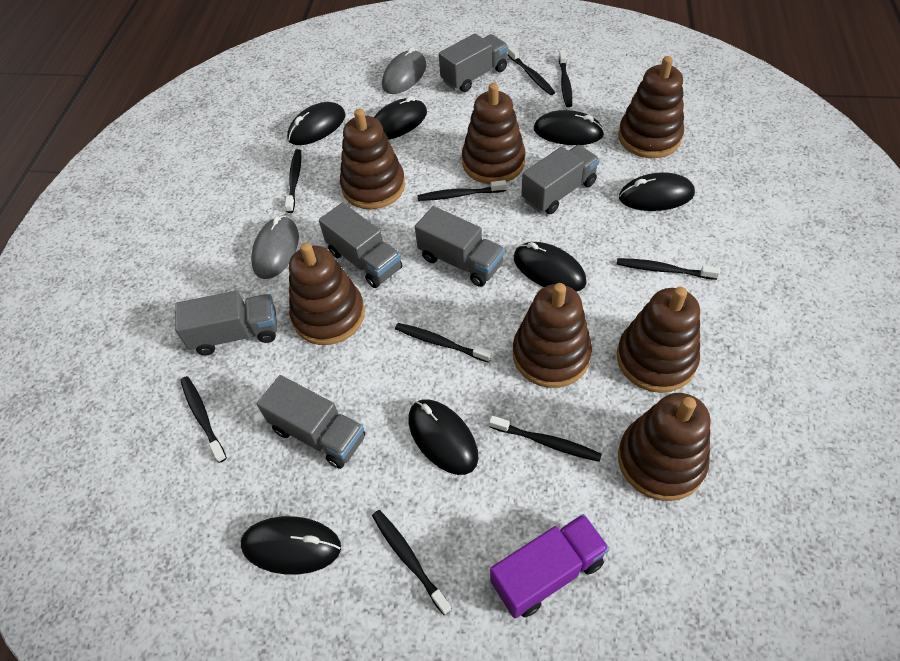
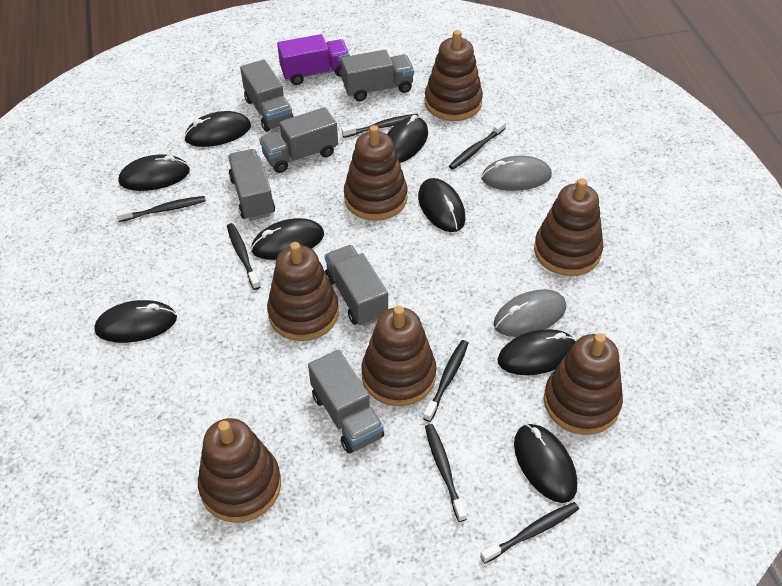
black mouse: [241,516,341,575] [287,102,345,145] [373,96,427,140] [408,399,478,475] [514,242,587,292] [534,110,604,145] [619,172,695,211] = 7 -> [94,300,177,343] [119,154,190,191] [184,111,251,147] [251,218,324,260] [387,115,428,163] [418,178,465,232] [498,329,576,375] [514,424,577,503] = 8
black toothbrush: [180,376,227,463] [285,149,301,213] [372,510,452,615] [395,323,492,363] [418,180,507,201] [489,416,602,462] [508,47,555,95] [559,51,572,107] [617,258,720,280] = 9 -> [116,196,206,222] [227,223,260,290] [341,114,419,138] [423,340,468,422] [425,424,467,522] [449,120,506,170] [480,502,579,563] = 7

